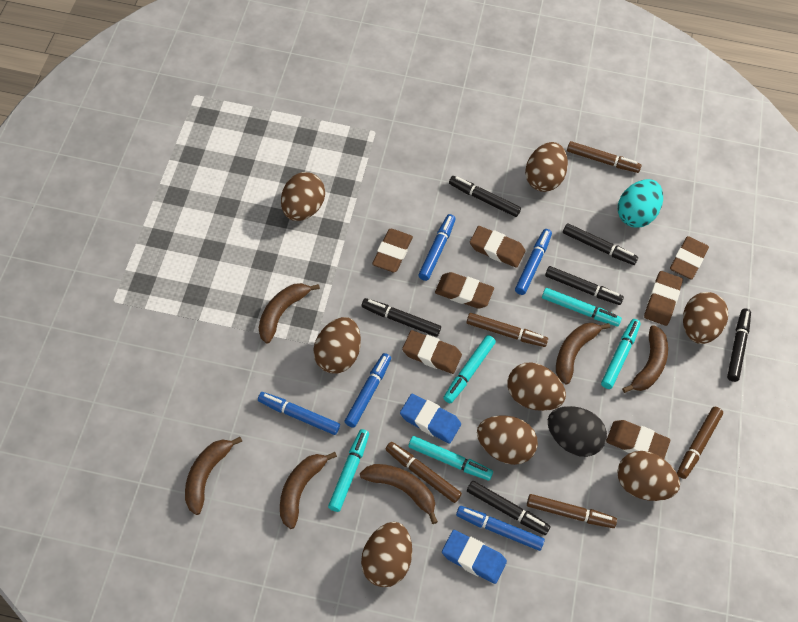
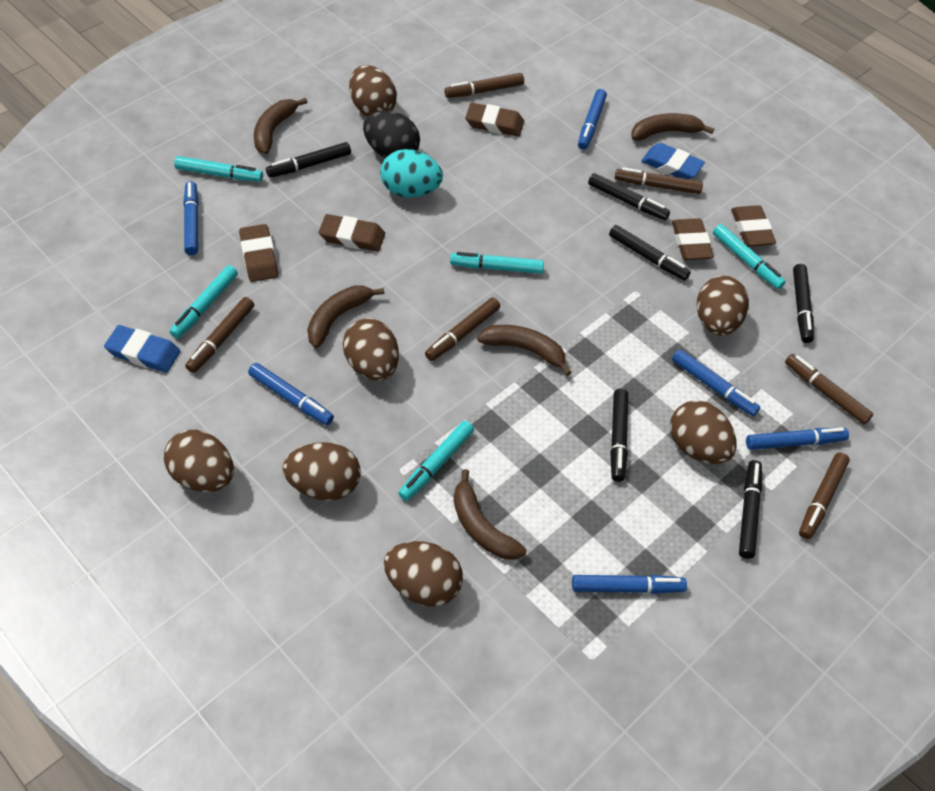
blue marker: [258,392,340,435] [344,353,391,428] [418,214,456,281] [456,506,545,551] [515,229,552,295] = 5 -> [183,181,199,255] [248,363,334,425] [572,575,687,594] [578,89,607,150] [672,349,760,416] [746,428,849,450] = 6
brown banana: [185,437,242,515] [259,283,320,344] [280,452,337,529] [360,464,438,524] [556,323,610,385] [622,325,668,393] = 6 -> [254,98,308,154] [307,285,385,348] [454,469,527,560] [477,325,572,376] [631,113,714,141] = 5
brown egg: [281,172,325,221] [313,317,361,374] [361,522,412,587] [477,416,538,465] [508,363,566,411] [525,142,568,192] [617,451,680,501] [683,292,728,344] = 8 -> [164,430,234,492] [283,442,361,501] [343,318,399,381] [349,65,397,116] [384,541,463,607] [670,400,737,464] [697,276,749,336] = 7
brown eraser: [372,229,413,272] [402,330,462,374] [435,272,494,309] [470,226,525,268] [606,420,671,459] [644,271,683,326] [670,236,709,280] = 7 -> [239,224,278,282] [319,214,385,252] [465,103,524,137] [672,218,714,260] [731,205,776,247] = 5
brown marker: [386,442,462,503] [466,313,548,347] [527,494,617,528] [567,141,642,173] [677,407,723,479] = 5 -> [185,297,254,373] [425,297,500,361] [445,73,524,98] [615,168,703,194] [785,354,873,424] [799,452,850,539] = 6

